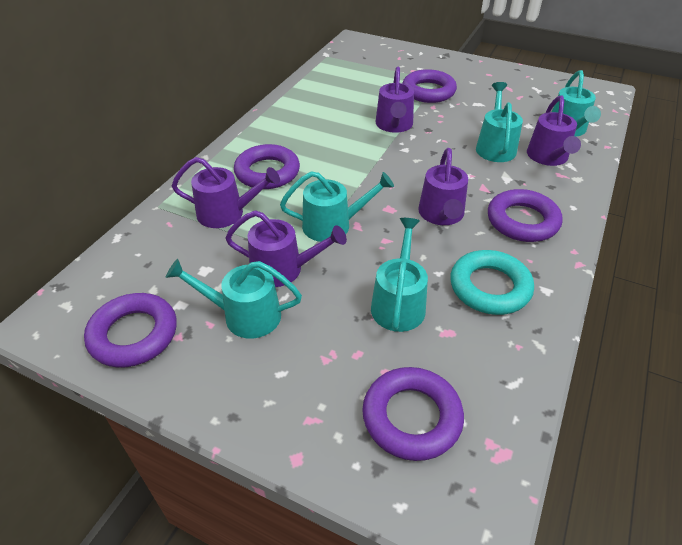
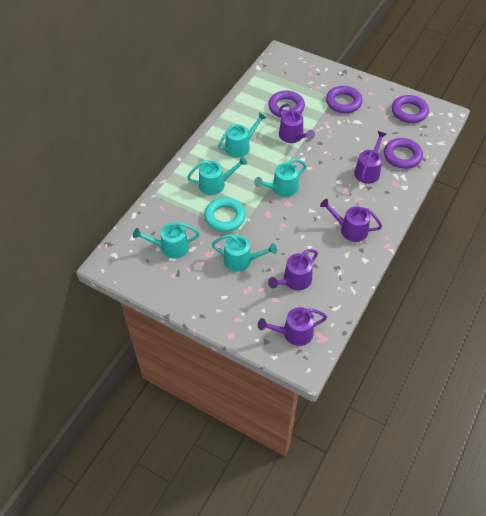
purple ring: [84,293,177,368] [234,144,300,189] [362,367,464,461] [402,69,457,103] [488,189,563,242] = 5 -> [268,90,305,118] [326,86,363,113] [384,138,423,169] [392,95,429,123] = 4

